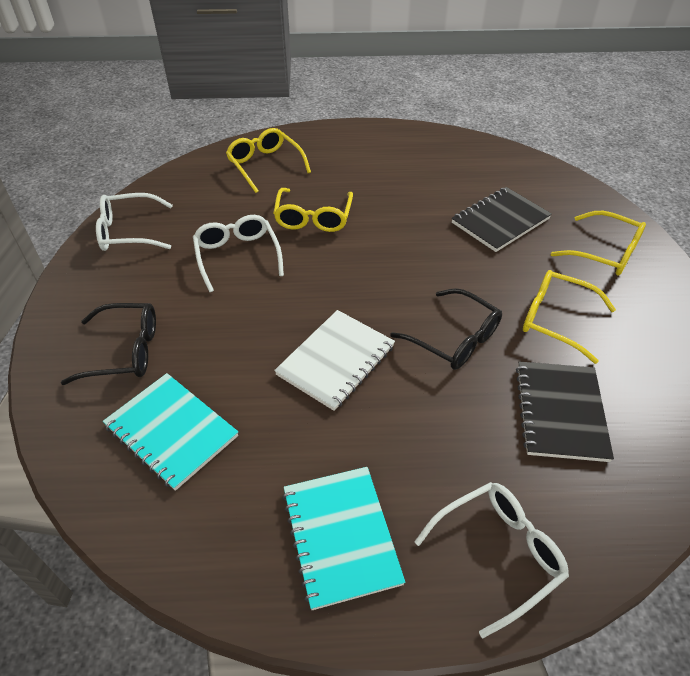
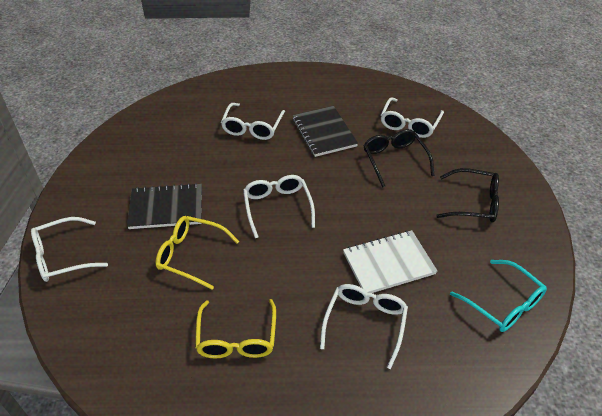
turquoise glasses: none = 0 -> [450,260,547,332] = 1
turquoise notebook: [103,373,238,491] [282,467,405,610] = 2 -> none = 0
white glasses: [96,193,173,251] [193,215,284,292] [414,482,569,638] = 3 -> [31,217,108,282] [221,103,285,140] [243,175,315,238] [320,284,408,369] [381,97,444,138] = 5
yellow glasses: [226,128,311,193] [273,188,353,232] [523,270,616,364] [551,211,646,276] = 4 -> [155,216,239,290] [195,299,276,358] = 2

